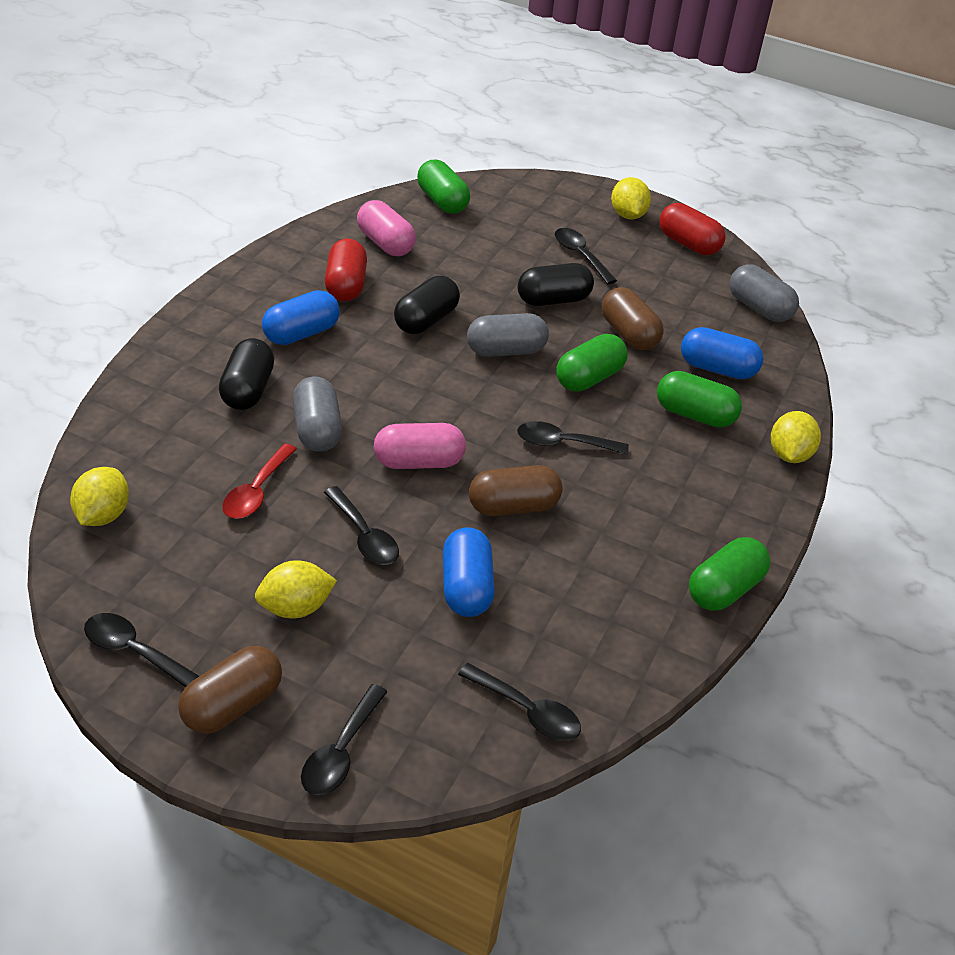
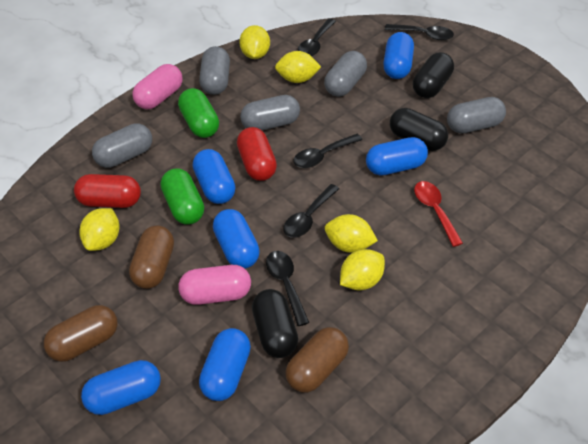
black spoon: [84,613,199,687] [301,684,388,795] [324,486,399,565] [458,663,581,741] [517,421,629,455] [555,228,617,285] = 6 -> [266,251,310,326] [284,184,339,238] [293,134,362,168] [298,19,336,56] [385,24,454,40] = 5
blue capsule: [262,290,340,345] [443,527,495,617] [681,327,763,379] = 3 -> [81,360,161,415] [193,149,235,204] [199,328,251,401] [213,209,260,269] [366,137,428,175] [383,32,414,79] = 6
green capsule: [417,160,470,214] [556,334,628,392] [657,371,742,428] [689,537,771,611] = 4 -> [160,168,204,225] [178,88,219,138] = 2
grey capsule: [293,376,342,452] [467,313,549,357] [729,264,799,322] = 3 -> [92,123,152,168] [199,46,230,95] [240,95,300,131] [324,51,367,97] [447,97,506,133] = 5
yellow lemon: [70,467,129,526] [255,560,337,619] [611,177,651,220] [771,411,821,463] = 4 -> [79,208,120,251] [239,25,270,59] [275,51,321,83] [325,214,378,253] [340,249,385,291] = 5

